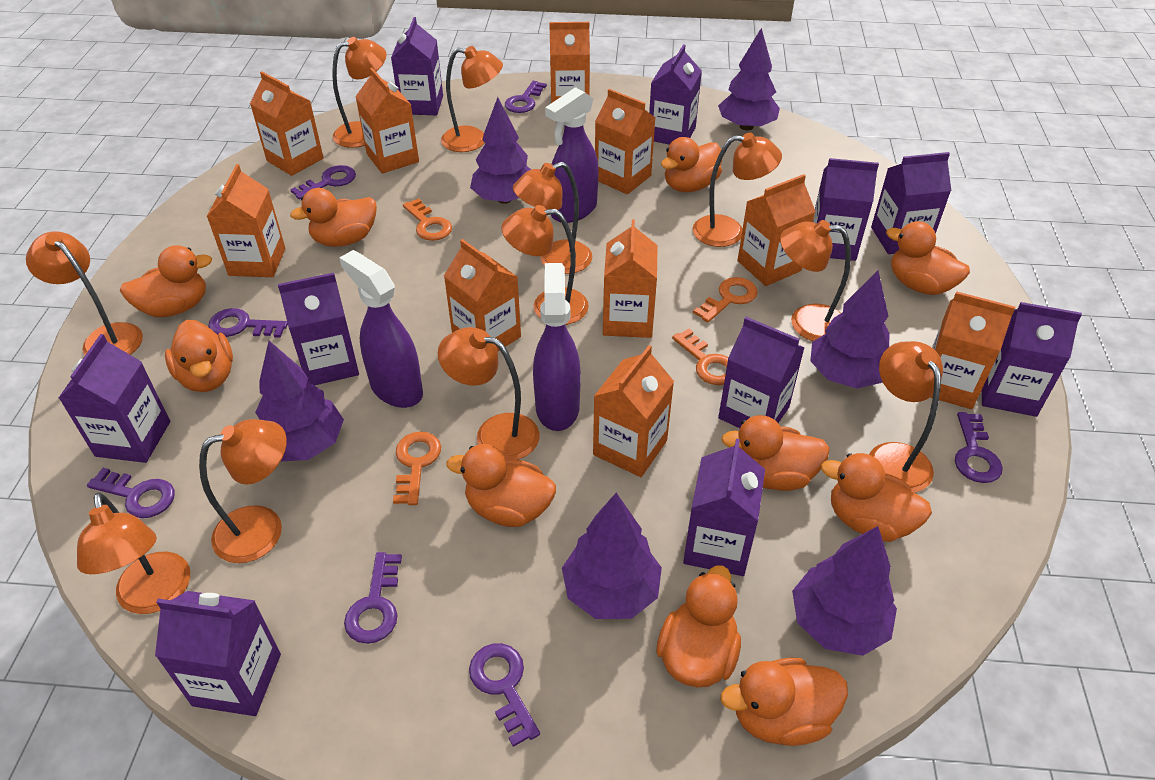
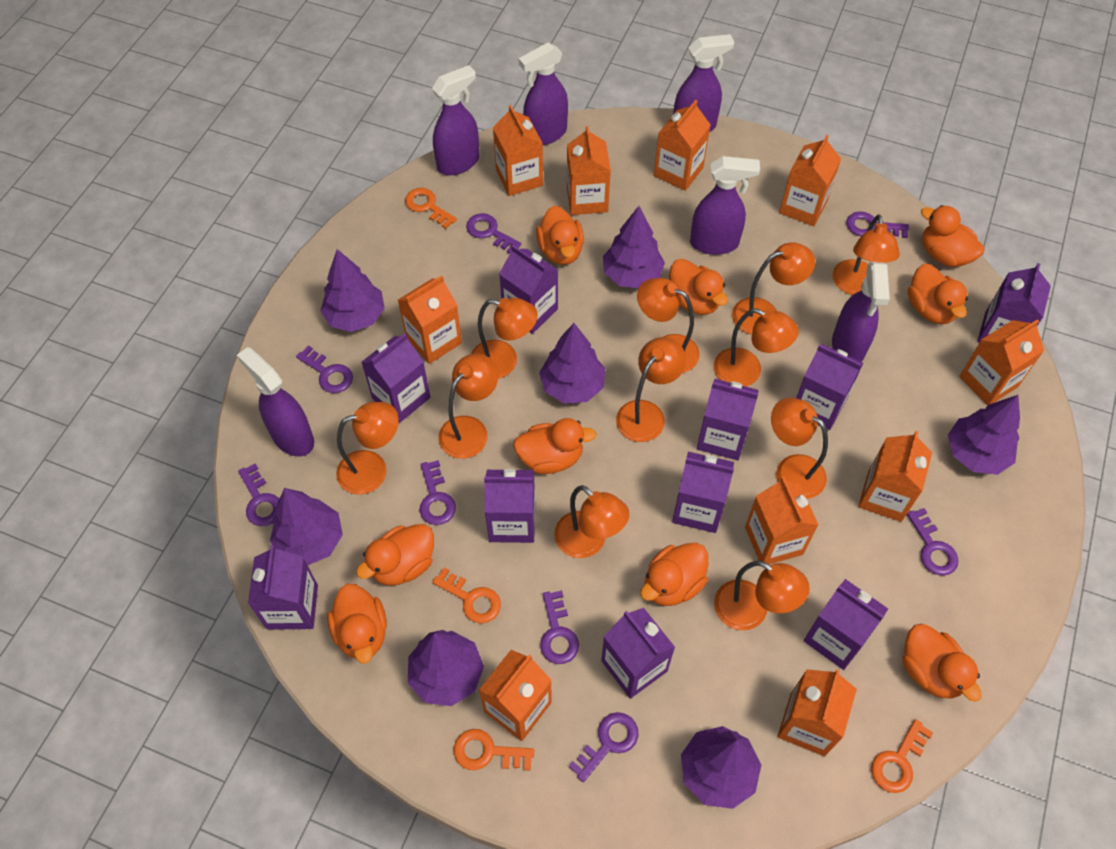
orange duck: [120,245,212,317] [165,320,233,392] [290,188,377,247] [446,444,556,527] [656,565,741,687] [661,137,722,192] [721,415,830,491] [721,658,848,746] [821,453,932,542] [886,221,970,295] = 10 -> [327,584,387,663] [356,524,434,586] [513,418,596,474] [536,206,584,265] [640,543,708,606] [669,259,728,315] [903,624,982,702] [908,264,968,324] [921,205,985,267] = 9
purple key: [87,468,175,518] [208,308,288,338] [290,165,356,200] [344,552,402,644] [469,643,540,747] [505,81,547,113] [955,412,1003,483] = 7 -> [238,463,279,526] [296,345,353,393] [420,460,456,525] [466,213,521,254] [540,590,579,664] [569,712,638,782] [846,211,909,238] [907,508,959,576] = 8
purple spray bottle: [339,250,423,408] [533,263,581,431] [545,87,599,223] = 3 -> [237,347,314,456] [432,65,479,175] [519,42,568,145] [673,34,734,133] [690,156,760,255] [832,262,890,362] = 6
purple tree: [255,341,344,462] [470,97,531,204] [562,493,662,619] [718,28,780,130] [792,526,897,656] [810,270,889,389] = 6 -> [270,488,343,565] [320,249,385,332] [408,630,484,706] [539,323,605,404] [603,206,665,288] [681,726,761,809] [948,395,1020,475] = 7

